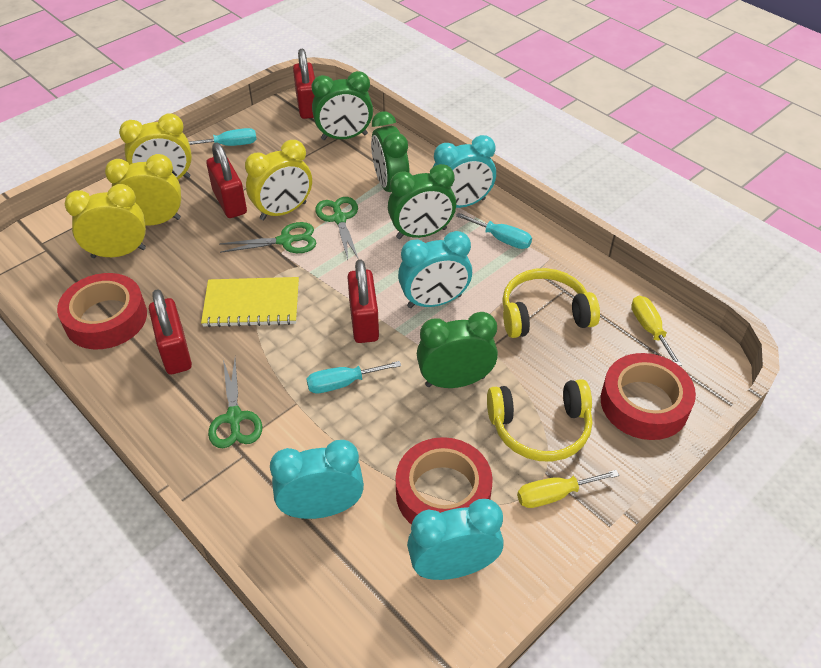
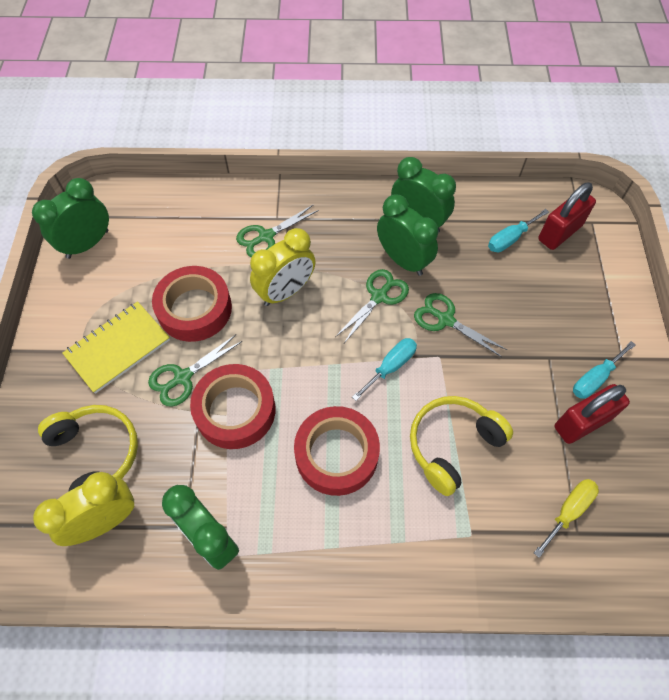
green scissors: [208,359,262,448] [220,222,316,253] [315,197,359,260] = 3 -> [148,335,242,407] [236,204,319,258] [335,269,409,343] [414,293,507,357] = 4
red padlock: [149,289,192,375] [206,143,247,218] [293,49,315,119] [348,259,379,343] = 4 -> [538,183,596,250] [554,384,630,444] = 2
turquoise clock: [270,440,364,519] [398,231,472,308] [407,499,504,580] [433,135,496,208] = 4 -> none = 0
yellow clock: [65,184,146,258] [105,154,181,226] [119,113,192,179] [245,140,312,220] = 4 -> [33,472,134,546] [250,228,316,306] = 2
yellow screwdriver: [517,470,619,508] [631,296,682,366] = 2 -> [534,479,599,558] = 1

